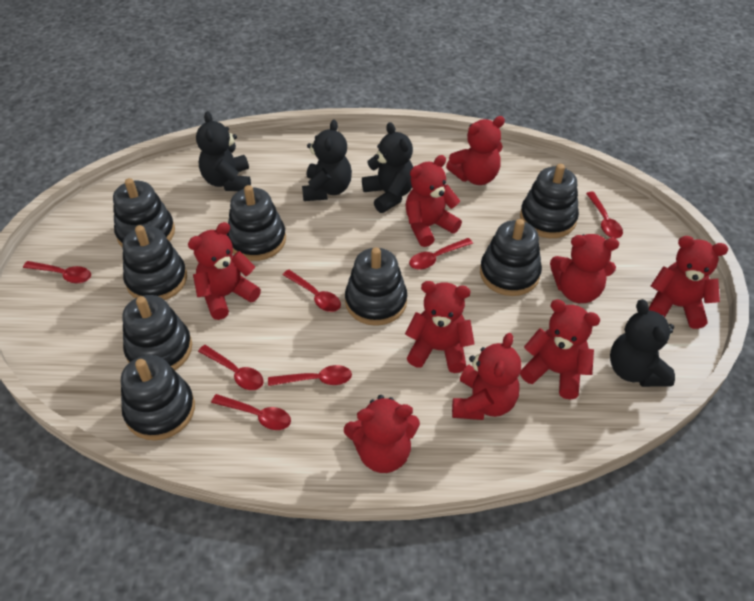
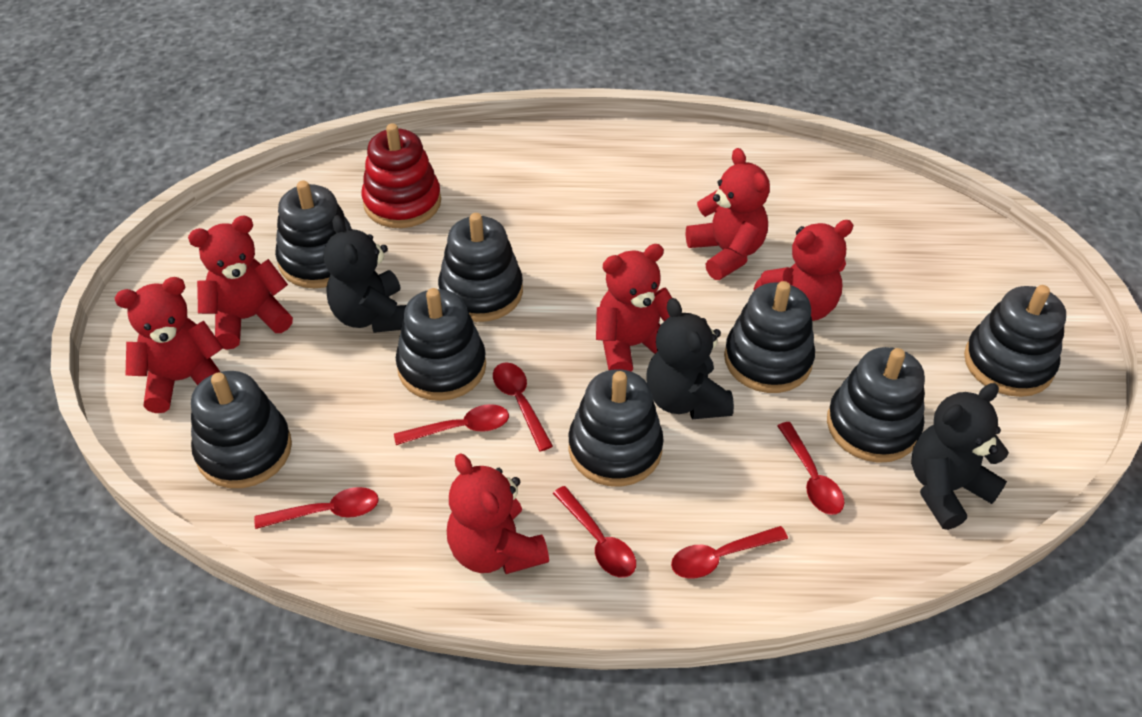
black teddy bear: [196,111,251,191] [302,119,352,201] [362,122,413,213] [610,299,675,387] = 4 -> [324,215,406,333] [646,298,734,419] [911,383,1009,530] = 3
red spoon: [23,261,91,283] [198,345,264,390] [211,394,291,430] [268,365,352,386] [283,270,341,312] [409,238,473,270] [586,192,623,238] = 7 -> [254,487,379,529] [394,404,509,445] [493,362,553,452] [553,486,636,578] [671,526,788,579] [777,422,845,515] = 6
red stacking toy: none = 0 -> [362,123,441,228] = 1
red teddy bear: [188,222,261,320] [344,395,420,473] [405,155,462,247] [405,281,475,373] [446,116,505,185] [452,333,521,420] [520,299,601,399] [550,234,619,303] [649,236,728,329] = 9 -> [115,277,223,413] [188,216,293,350] [447,453,549,574] [596,244,672,372] [686,148,770,280] [753,220,854,321] = 6

